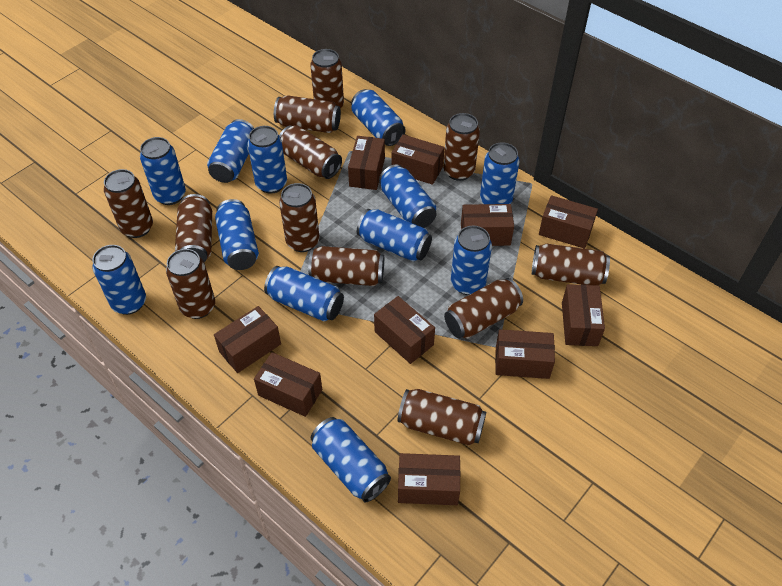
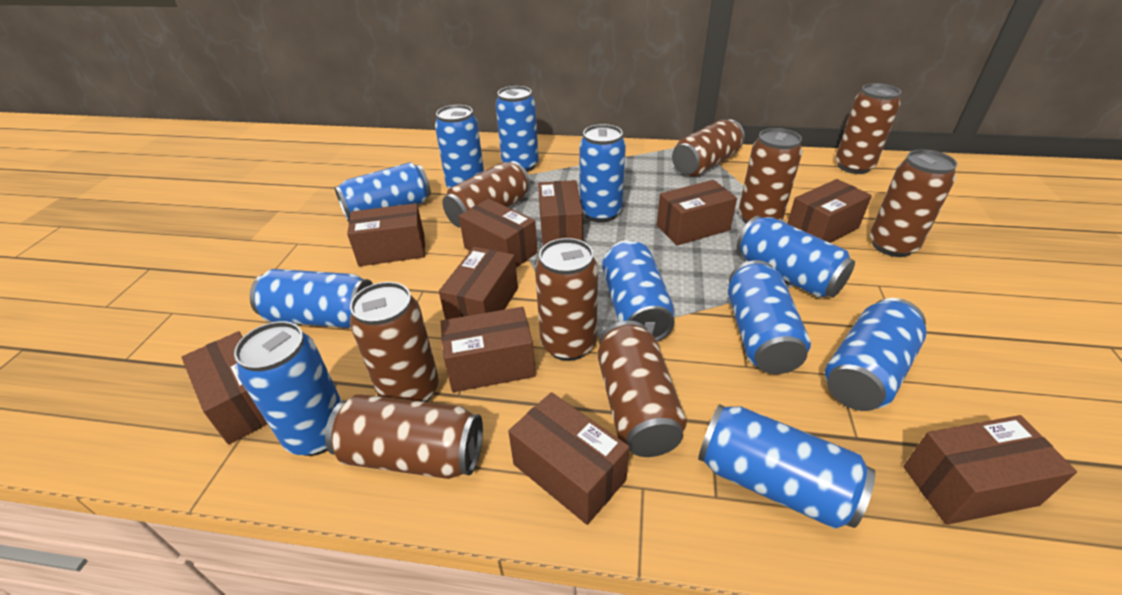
blue can: [92,245,146,315] [140,137,186,205] [207,119,254,183] [215,199,259,270] [248,126,287,194] [264,266,344,321] [311,417,391,503] [351,89,406,146] [357,209,432,262] [379,165,437,228] [451,225,492,295] [480,142,520,204] = 12 -> [234,321,342,456] [250,269,373,328] [334,162,431,222] [435,105,484,189] [495,86,539,172] [579,124,626,223] [602,240,674,341] [698,404,875,529] [728,260,811,374] [737,216,855,298] [825,298,927,411] = 11
brown can: [104,169,153,238] [166,249,215,319] [175,194,212,262] [274,95,341,133] [279,125,342,179] [279,183,320,252] [308,246,384,286] [310,49,344,109] [398,389,486,446] [443,113,480,181] [444,278,523,339] [532,244,610,286] = 12 -> [325,394,483,479] [350,282,439,402] [442,161,530,228] [535,238,598,361] [597,321,686,457] [672,120,745,176] [739,128,802,224] [836,83,901,174] [870,149,958,257] = 9

